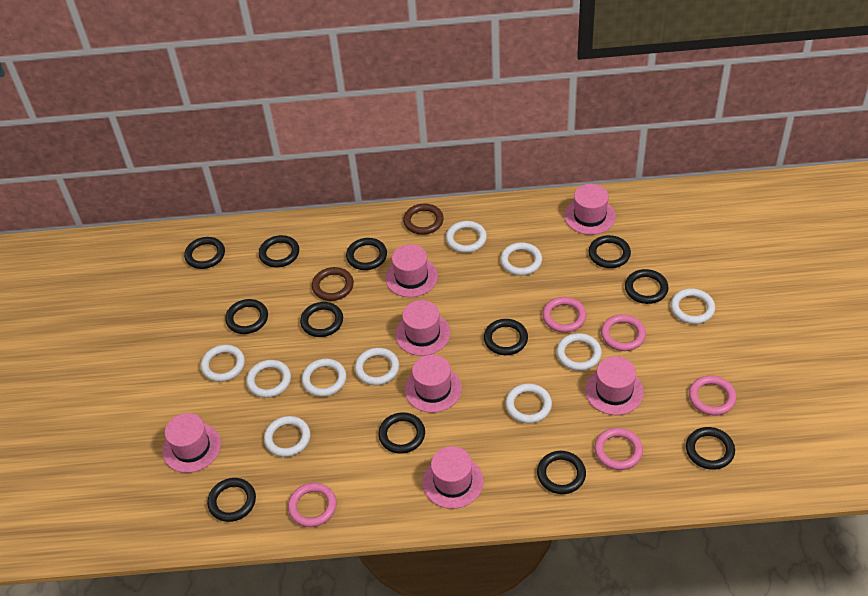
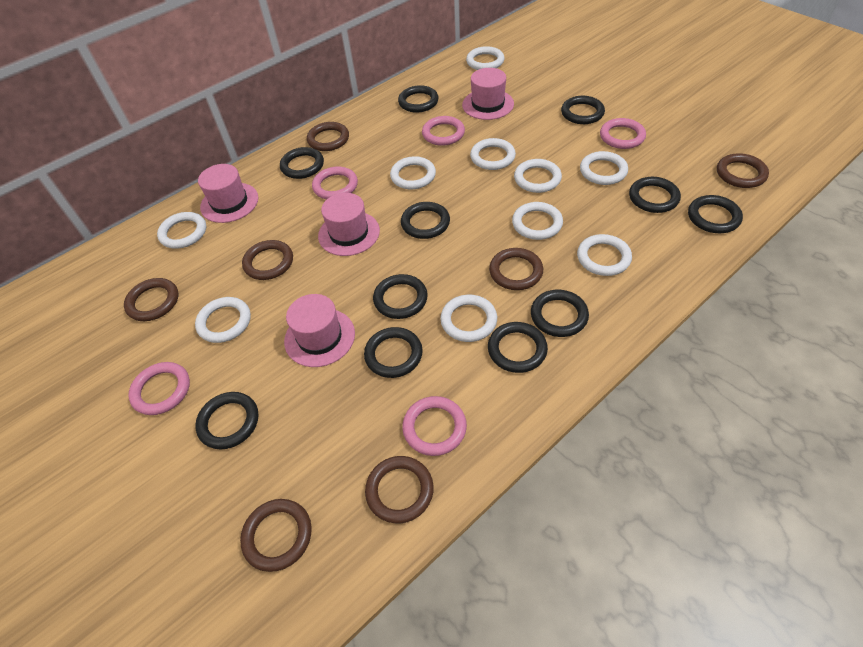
black ring: [184,237,225,269] [207,478,256,522] [225,299,268,334] [259,235,299,268] [300,302,343,337] [346,238,387,270] [378,412,425,454] [484,319,528,355] [537,451,586,494] [589,235,631,268] [625,269,669,304] [686,427,735,470] = 12 -> [195,392,259,449] [280,147,324,179] [364,327,423,378] [373,274,428,319] [398,85,439,113] [401,202,450,239] [488,322,548,373] [531,290,589,337] [561,96,605,124] [629,177,681,213] [688,195,743,233] = 11
brown ring: [312,267,354,301] [403,204,444,235] = 2 -> [124,278,178,321] [240,499,312,572] [242,240,293,280] [307,122,349,151] [365,456,434,523] [489,248,543,290] [717,153,769,188] = 7
pink hat: [162,413,221,473] [385,244,438,297] [395,300,450,356] [405,355,462,413] [423,446,484,509] [564,184,616,235] [585,356,644,415] = 7 -> [198,164,258,223] [284,294,355,367] [318,193,380,256] [462,68,514,120] = 4

